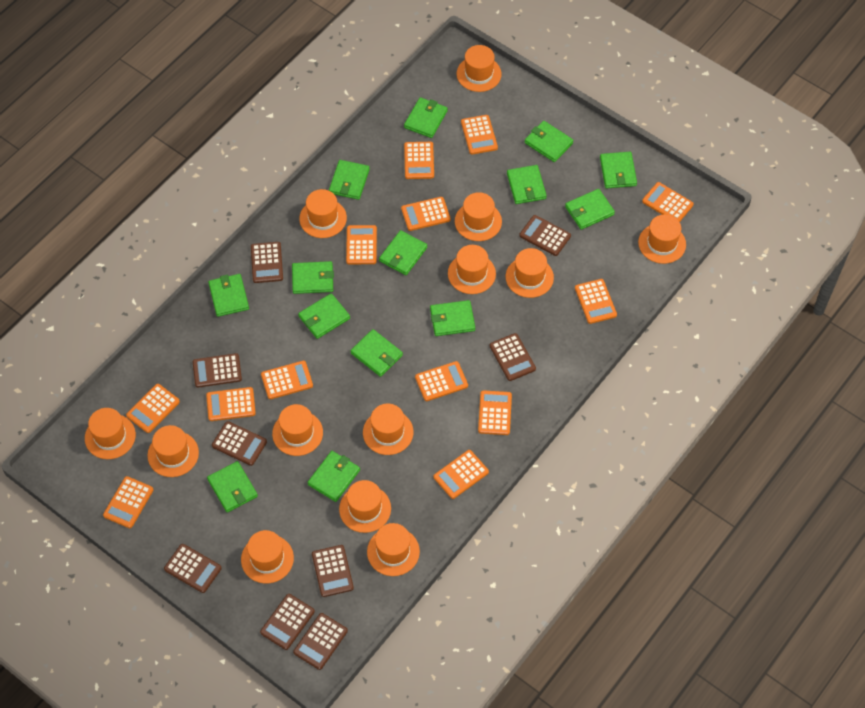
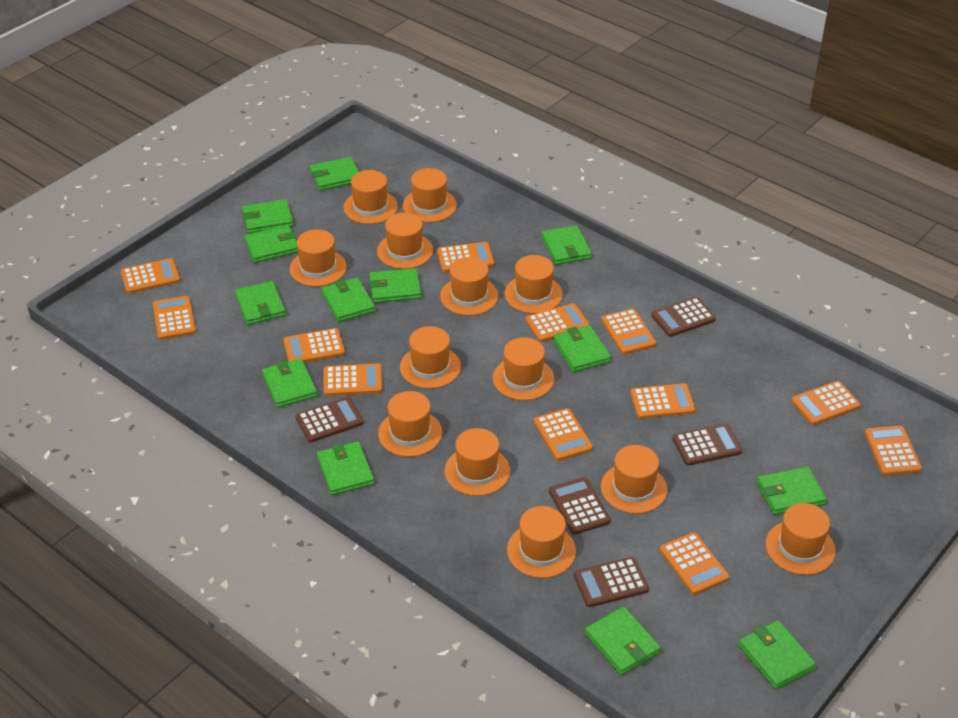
brown calculator: [164,544,222,593] [193,353,242,388] [212,421,267,466] [251,242,283,283] [260,594,315,650] [293,613,348,670] [312,545,354,597] [490,333,536,381] [519,215,571,256] = 9 -> [296,397,364,442] [549,477,611,535] [573,557,649,607] [651,297,716,337] [672,423,742,466] = 5
green wallet: [207,461,258,513] [208,274,249,317] [292,261,334,294] [298,293,350,339] [307,451,360,502] [329,160,370,200] [350,329,403,377] [379,230,427,275] [404,97,448,138] [430,300,475,336] [507,165,547,204] [525,121,574,162] [565,189,615,230] [600,152,637,188] = 14 -> [235,281,286,325] [242,199,293,234] [244,225,298,263] [262,358,317,408] [310,157,359,191] [317,442,374,495] [321,278,375,322] [369,268,421,303] [541,225,592,265] [553,325,611,372] [585,606,661,675] [738,620,816,689] [757,467,826,515] = 13
orange calculator: [103,476,153,528] [126,384,180,433] [206,387,256,421] [261,361,313,399] [346,225,377,264] [401,197,451,231] [404,142,434,179] [415,361,468,401] [434,450,489,499] [461,115,498,155] [478,390,512,435] [575,279,617,324] [642,182,694,222] = 13 -> [121,258,180,294] [153,296,196,340] [283,328,345,363] [324,363,382,396] [437,242,494,273] [526,303,589,342] [534,408,593,461] [601,309,656,354] [630,383,695,419] [660,532,729,595] [791,381,860,425] [864,426,922,475] = 12

